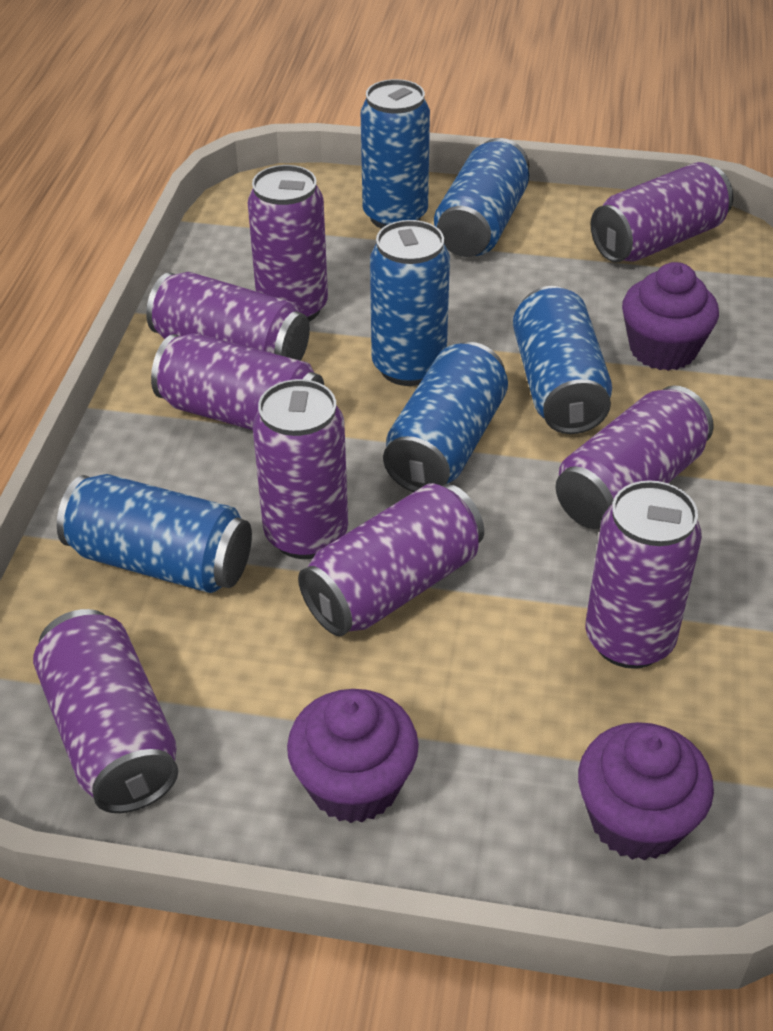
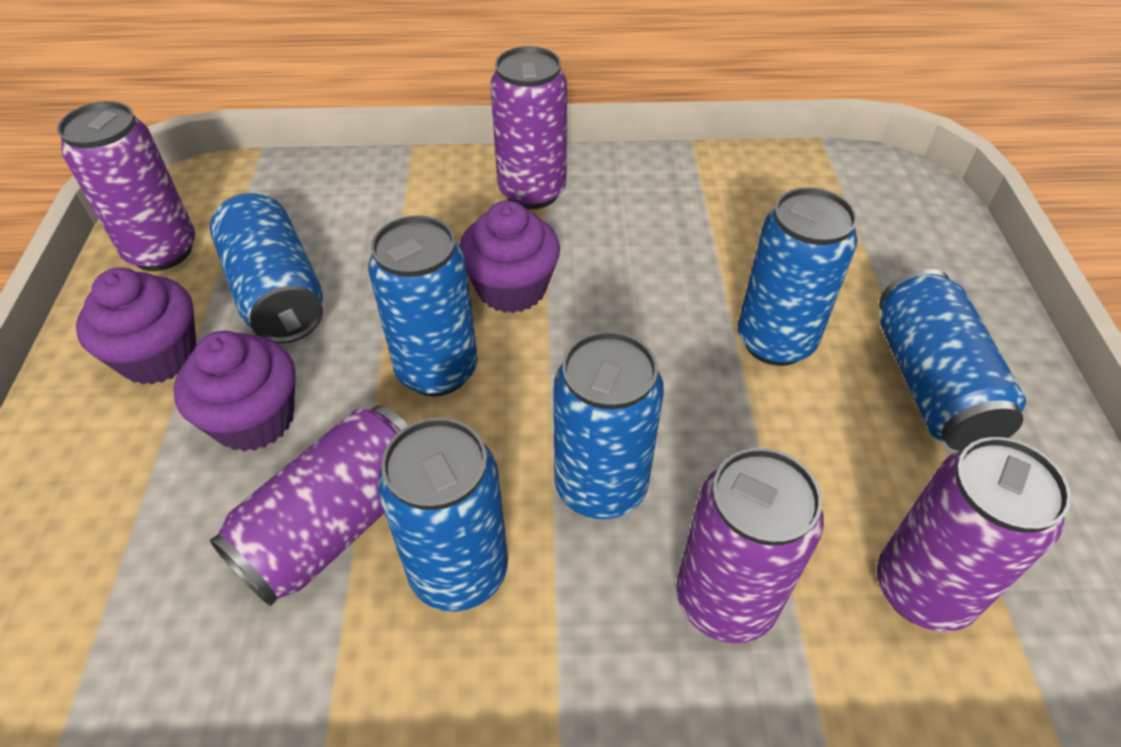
purple can: [33,609,178,813] [146,272,310,361] [151,333,324,430] [248,165,328,321] [253,379,348,559] [298,483,484,636] [556,385,714,529] [586,480,702,669] [591,162,733,263] = 9 -> [57,101,195,271] [210,405,409,606] [490,46,567,209] [676,448,824,643] [877,437,1071,632] = 5

